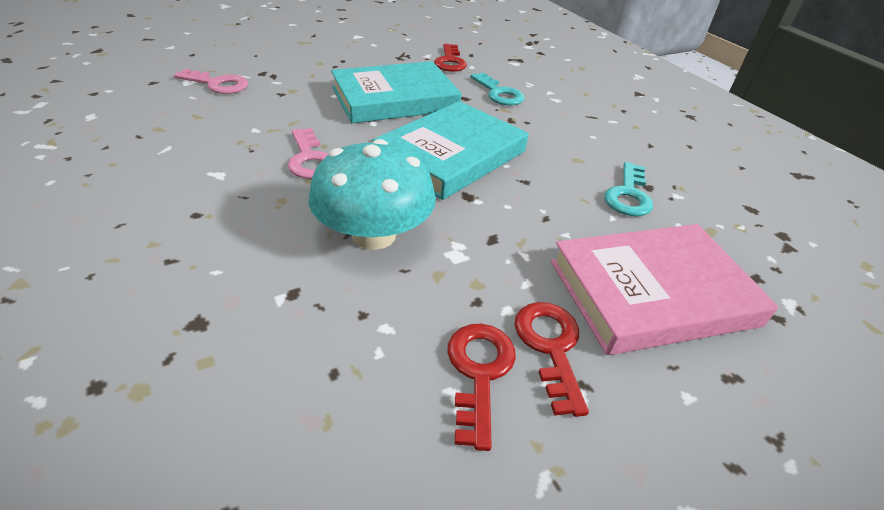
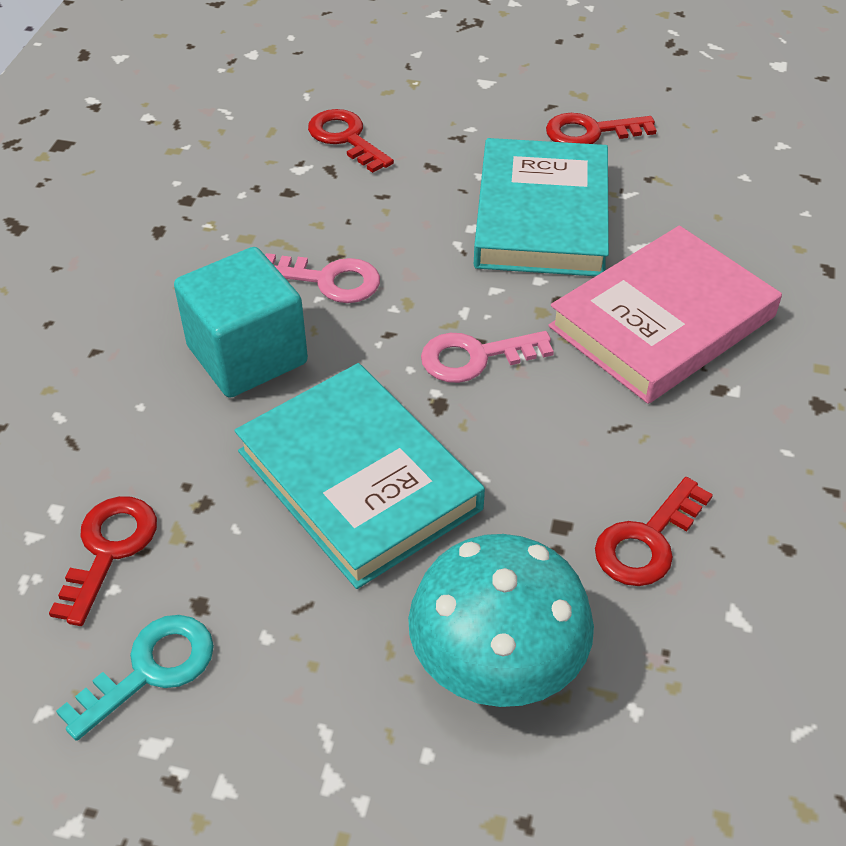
red key: [434,44,467,72] [447,324,516,451] [514,302,589,417] = 3 -> [49,496,157,626] [308,109,394,173] [546,113,656,144] [595,477,713,586] = 4
turquoise cube: none = 0 -> [174,247,308,398] = 1
turquoise key: [471,73,525,106] [604,162,653,216] = 2 -> [56,615,214,741] = 1

